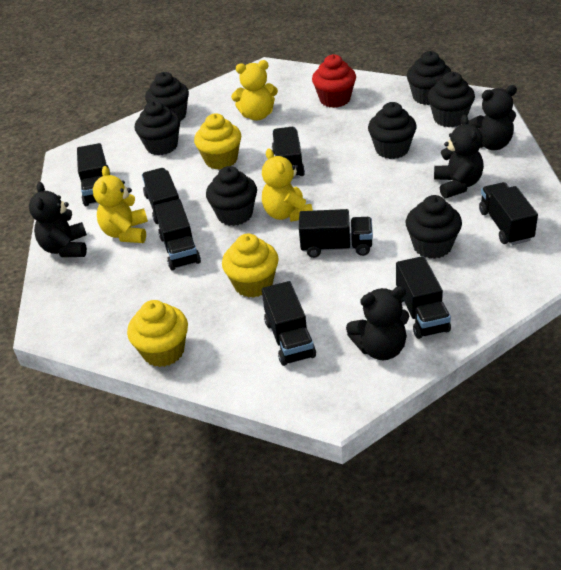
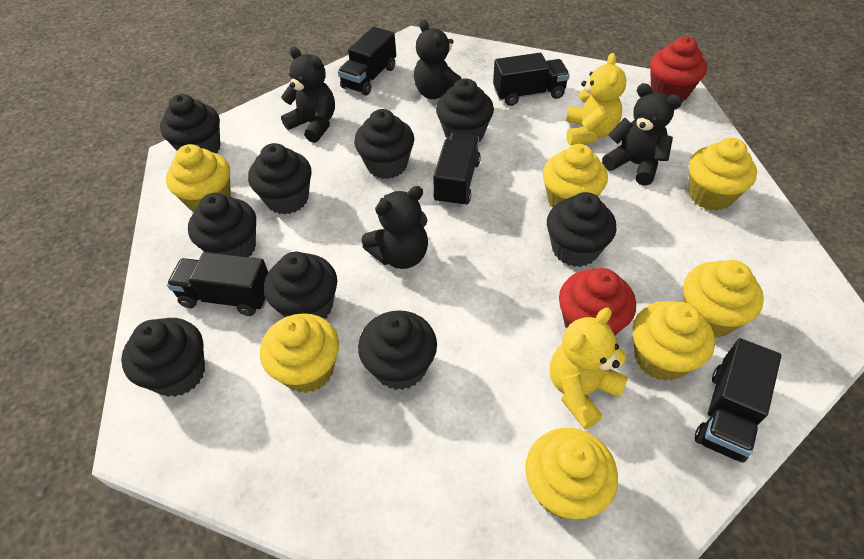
black cupcake: [135,101,180,155] [145,72,189,121] [206,166,257,226] [368,102,417,159] [406,195,462,259] [407,51,451,105] [428,72,475,127] = 7 -> [121,318,205,397] [160,94,220,153] [188,193,256,257] [248,143,311,215] [264,252,337,319] [354,109,414,179] [358,310,437,390] [436,78,494,142] [547,192,616,267] = 9
black truck: [77,143,110,206] [142,168,179,224] [154,199,201,270] [262,281,316,366] [272,127,305,179] [299,209,373,258] [396,256,451,339] [479,182,538,245] = 8 -> [167,252,268,316] [338,27,396,96] [433,133,481,207] [493,53,570,106] [695,338,781,463] = 5
red cupcake: [312,54,356,108] = 1 -> [559,268,636,335] [650,36,707,102] = 2
yellow cupcake: [127,300,188,367] [194,113,241,169] [222,233,278,298] = 3 -> [166,144,231,212] [260,313,339,393] [525,428,618,519] [543,144,608,207] [633,301,715,381] [683,260,764,338] [688,138,757,211] = 7
yellow teddy bear: [93,166,148,243] [231,60,278,120] [262,148,313,222] = 3 -> [550,307,628,429] [566,53,627,145] = 2

